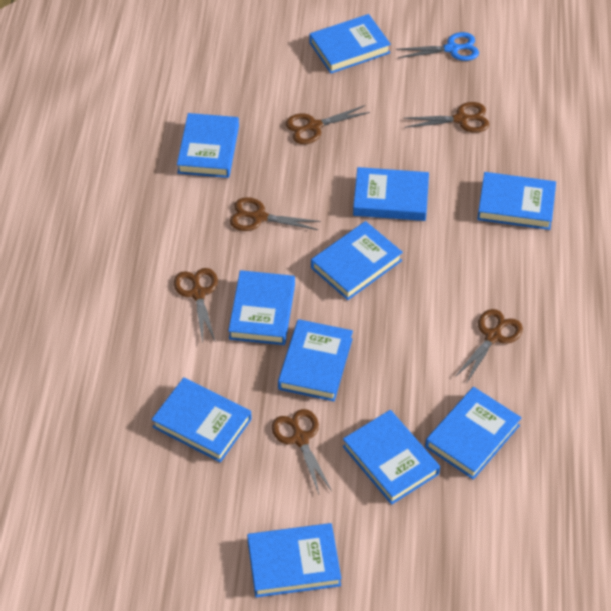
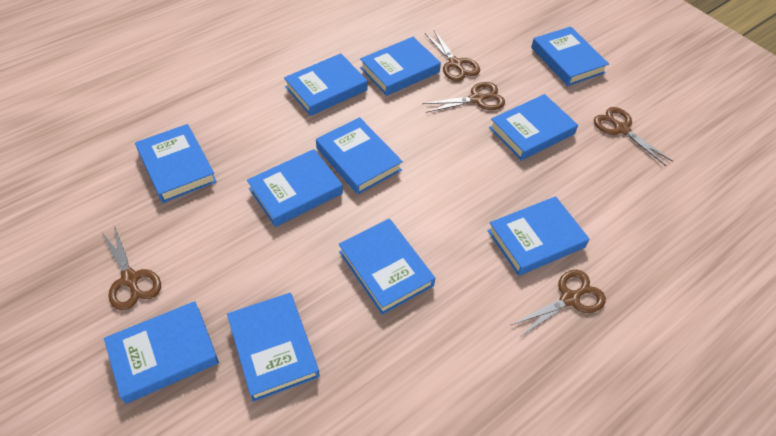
blue scissors: [396,32,479,61] = 1 -> none = 0
brown scissors: [174,268,218,343] [230,197,321,231] [272,409,332,494] [286,105,370,144] [403,102,489,133] [455,309,523,384] = 6 -> [101,226,161,311] [422,82,505,113] [425,30,480,81] [511,270,606,337] [594,107,673,166] = 5

